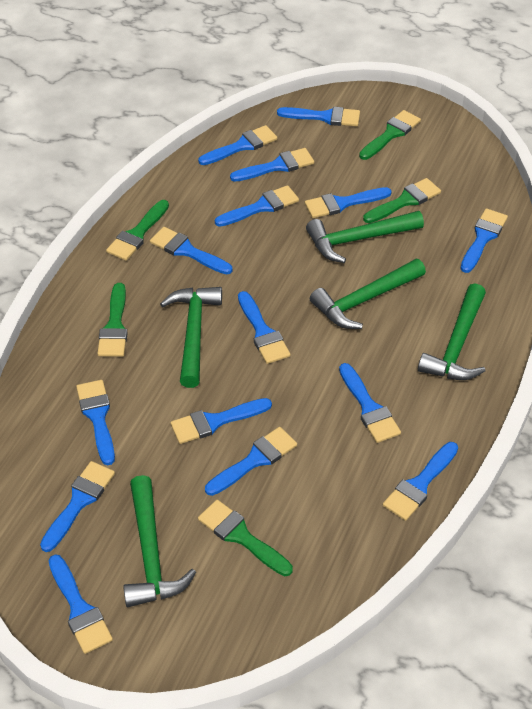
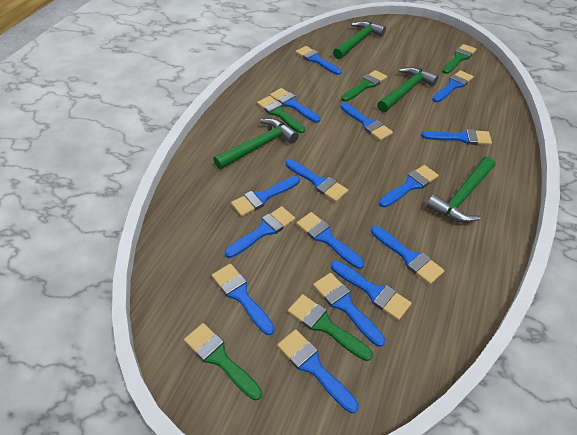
green hammer: [123,475,196,607] [160,287,222,388] [306,211,424,263] [310,259,426,329] [418,284,486,380] = 5 -> [213,118,299,169] [333,21,386,59] [377,67,439,112] [426,156,495,223] = 4

